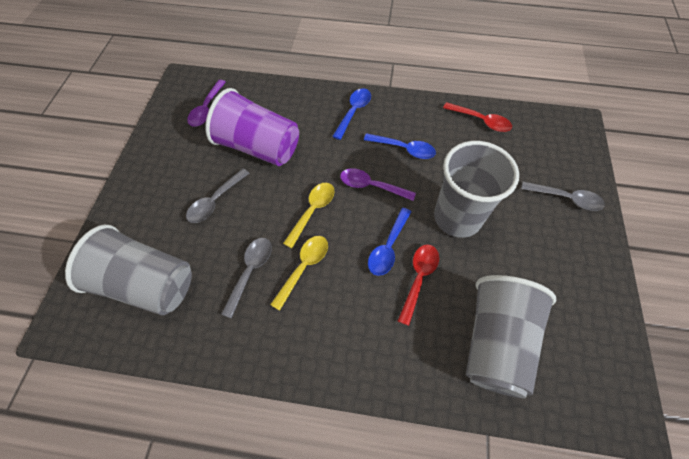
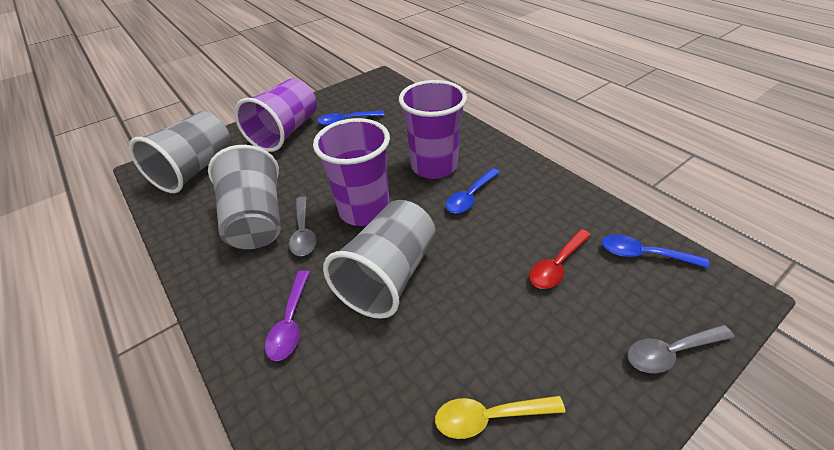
grey spoon: [186,168,249,223] [221,238,272,319] [521,181,605,211] = 3 -> [289,196,317,256] [627,325,735,373] = 2
purple cup: [205,88,299,166] = 1 -> [234,78,317,152] [313,118,390,226] [399,80,467,179] = 3
purple spoon: [187,80,226,126] [340,168,416,201] = 2 -> [265,270,310,361] = 1
red spoon: [398,244,439,326] [443,102,512,132] = 2 -> [529,229,591,289] = 1
yellow spoon: [270,236,328,311] [283,183,335,248] = 2 -> [435,396,565,439] = 1

